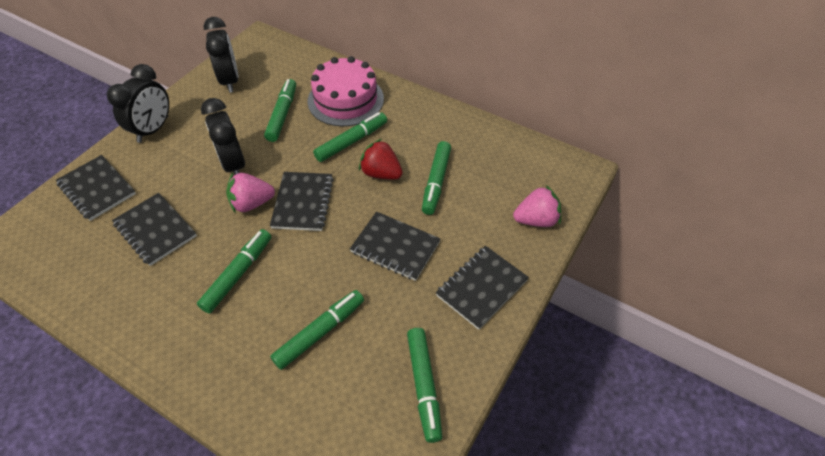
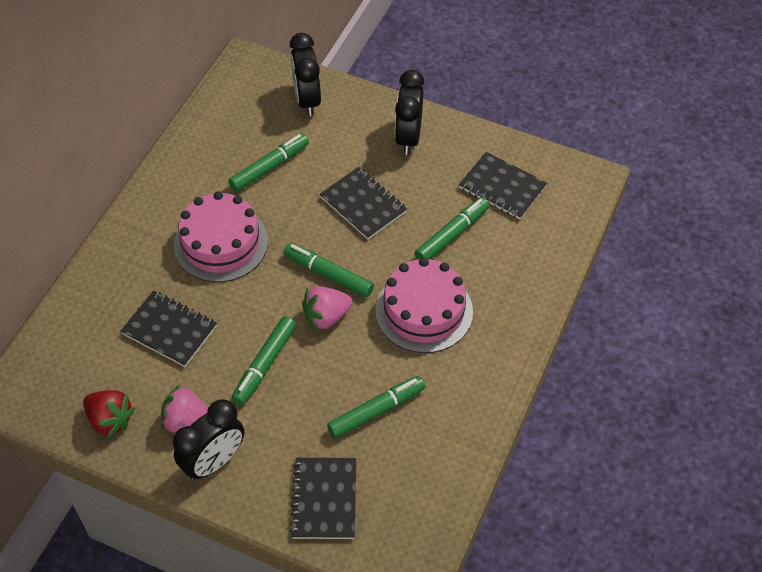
black notebook: [56,155,136,221] [112,193,197,266] [270,172,334,231] [350,211,440,281] [436,246,529,330] = 5 -> [120,291,217,367] [290,458,356,539] [320,167,407,240] [459,152,547,219] = 4
green marker: [197,229,271,313] [264,79,296,142] [270,290,364,370] [313,112,387,162] [407,328,442,443] [422,141,451,215] = 6 -> [228,133,309,192] [232,316,296,405] [283,243,374,297] [327,376,425,439] [415,197,490,259] = 5
pink cake: [307,56,384,126] = 1 -> [174,191,268,282] [375,258,473,353] = 2

